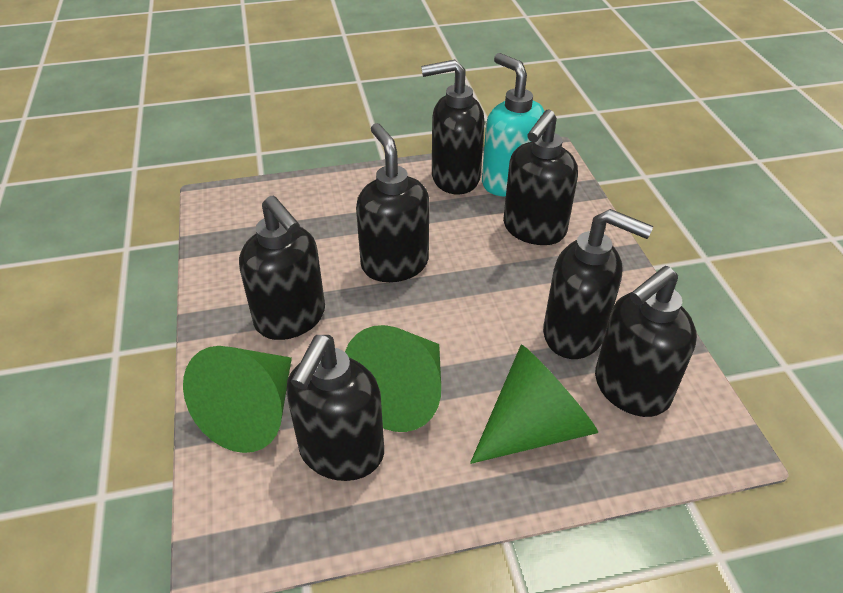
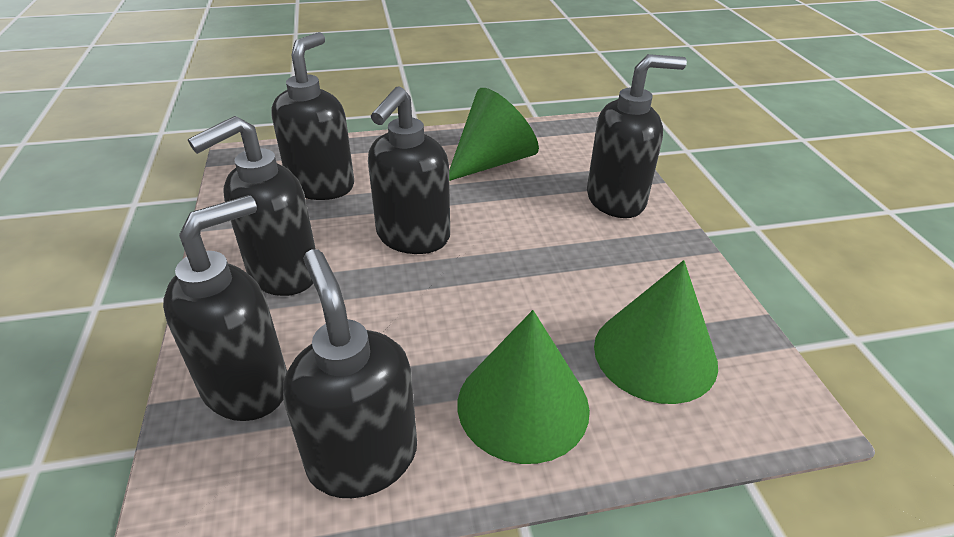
black soap dispenser: [239,196,325,340] [286,335,384,481] [356,123,429,282] [421,60,485,195] [503,110,578,245] [543,209,653,359] [595,266,697,417] = 7 -> [163,195,287,421] [188,116,316,296] [271,32,354,200] [283,249,417,498] [368,86,450,254] [587,54,687,218] = 6
turquoise soap dispenser: [482,53,545,197] = 1 -> none = 0

